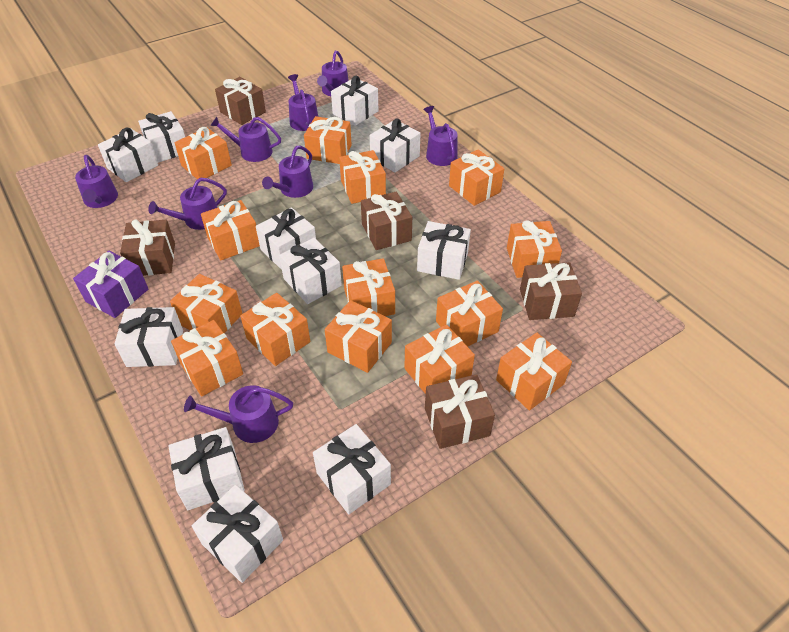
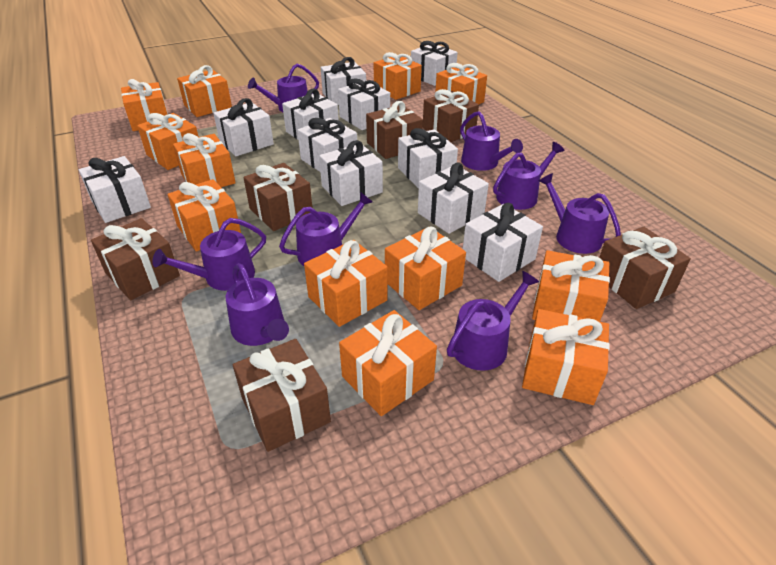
brown gift: [120,219,175,276] [215,77,266,125] [361,192,412,250] [425,374,495,449] [520,262,582,320] = 5 -> [91,218,180,300] [233,339,331,452] [243,163,313,231] [366,101,423,159] [423,89,479,142] [599,227,691,309] = 6
orange gift: [170,274,243,333] [171,320,243,397] [174,127,232,179] [201,200,260,260] [240,293,310,366] [304,116,352,164] [324,300,392,373] [339,150,386,204] [342,258,395,316] [405,324,475,394] [436,281,503,347] [449,150,505,206] [496,333,572,411] [507,220,562,278] = 14 -> [121,79,168,131] [137,113,199,170] [167,179,241,251] [173,133,236,187] [177,65,232,117] [304,240,388,327] [339,310,437,416] [374,52,422,100] [385,227,466,310] [436,63,487,104] [522,309,610,405] [532,250,610,322] = 12
purple gift: [73,251,148,318] = 1 -> none = 0

